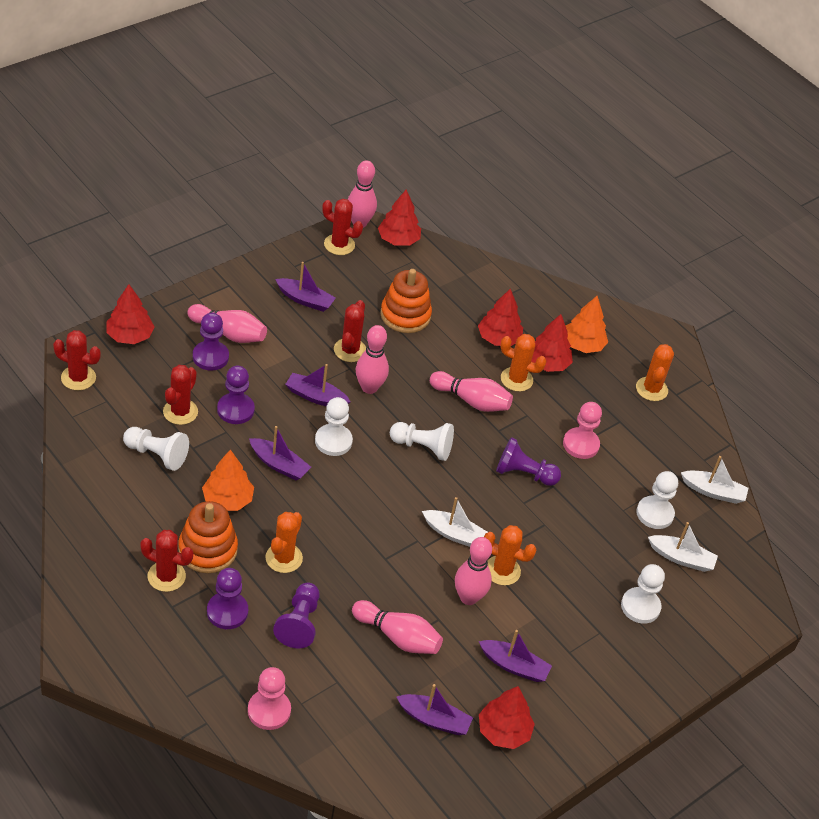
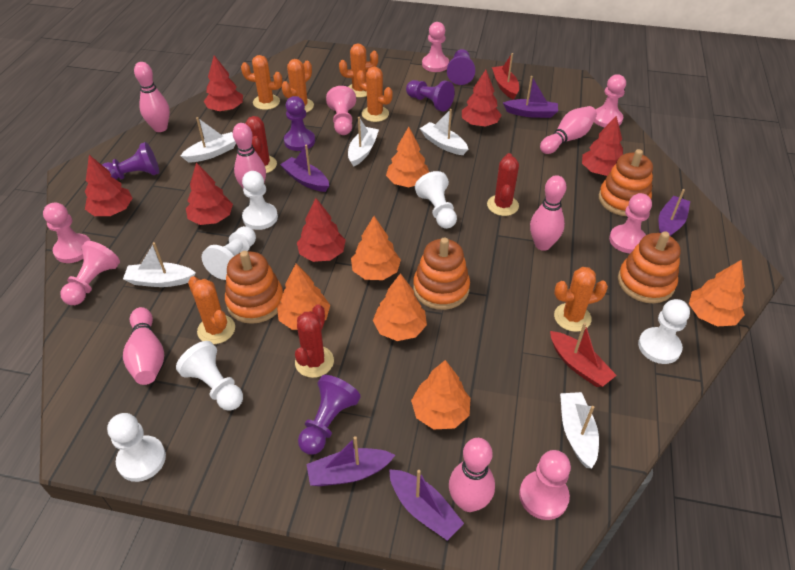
orange cactus: [265,512,303,573] [484,525,536,586] [500,334,547,392] [636,344,674,401] = 4 -> [188,276,235,344] [241,55,283,110] [281,59,314,113] [339,43,378,97] [357,67,392,122] [554,267,608,332] = 6
orange stacking toy: [178,501,238,573] [380,269,432,333] = 2 -> [225,251,283,324] [413,237,470,310] [599,149,653,216] [618,231,681,303] = 4
orange tree: [202,449,254,511] [565,296,608,353] = 2 -> [277,264,330,330] [351,216,401,280] [373,273,427,341] [386,127,429,187] [411,360,471,429] [689,260,745,327] = 6
pink pawn: [248,667,291,730] [563,402,602,459] = 2 -> [43,203,91,263] [60,241,120,305] [326,86,356,135] [422,22,449,72] [519,450,571,520] [594,74,626,127] [609,193,652,253] = 7
red boat: none = 0 -> [492,53,519,100] [550,323,617,387] = 2
red cactus: [53,330,101,390] [140,530,193,592] [163,365,198,425] [322,199,363,255] [334,300,366,362] = 5 -> [245,116,277,173] [295,304,334,378] [487,153,519,216] = 3
red tree: [106,284,154,344] [378,190,421,246] [478,288,523,346] [479,686,535,749] [531,314,573,372] = 5 -> [85,155,133,216] [186,162,233,225] [204,55,243,112] [297,198,346,262] [462,70,501,126] [582,116,623,176] = 6
white boat: [422,497,488,547] [648,522,718,572] [681,456,749,504] = 3 -> [123,242,196,287] [181,117,236,162] [348,117,379,167] [420,109,468,155] [560,392,599,469] = 5
white pawn: [123,427,189,471] [315,397,353,456] [390,422,454,461] [621,564,665,624] [636,471,678,529] = 5 -> [107,413,166,482] [176,341,243,411] [202,226,256,280] [242,171,278,230] [415,171,457,229] [638,299,690,364] = 6

